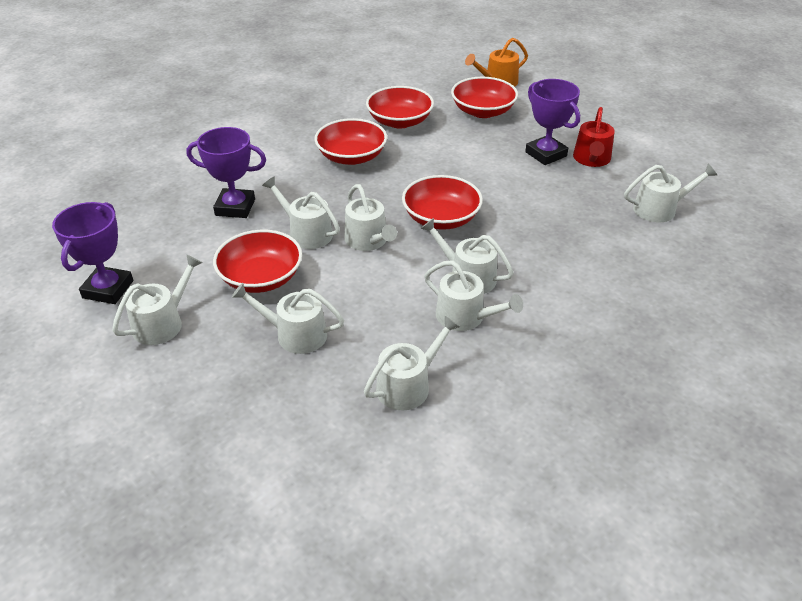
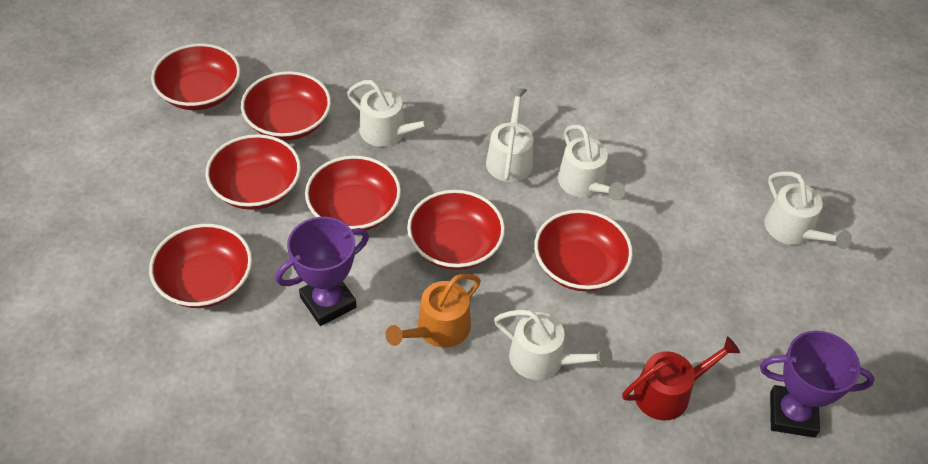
purple trophy: [52,202,133,304] [186,127,266,218] [525,79,580,165] = 3 -> [275,217,369,326] [760,330,875,438] = 2
red bowl: [213,230,302,293] [314,118,387,165] [366,86,434,129] [402,175,483,230] [451,77,518,118] = 5 -> [149,224,252,308] [151,43,241,110] [206,134,301,210] [241,71,331,141] [305,156,401,230] [407,190,505,270] [534,210,633,291] = 7
white watering can: [112,255,203,345] [232,283,344,354] [262,176,340,249] [344,184,397,251] [364,316,460,410] [421,218,513,294] [424,260,523,331] [624,163,718,223] = 8 -> [347,80,437,147] [486,88,533,182] [494,309,612,380] [558,125,625,201] [764,171,852,249] = 5

